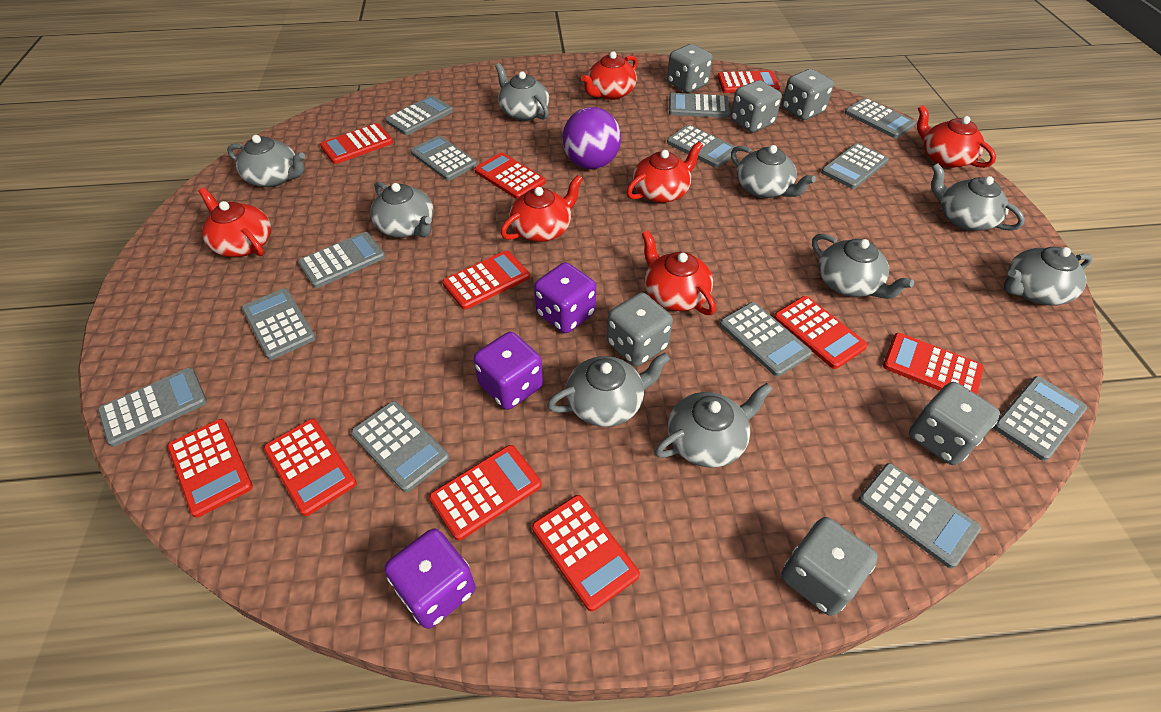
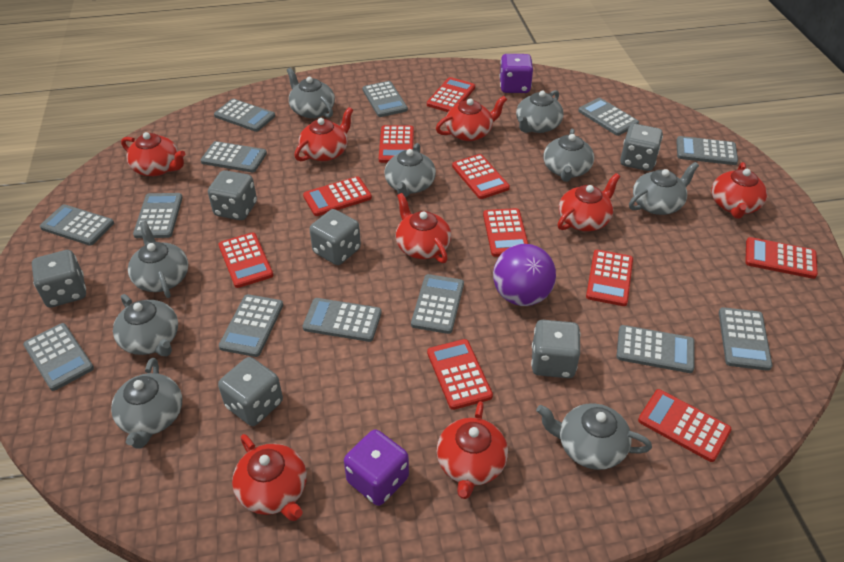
purple dice: [384,529,476,629] [473,332,543,410] [534,262,596,333] = 3 -> [344,429,409,506] [499,54,533,93] = 2
red teapot: [198,187,271,257] [501,175,583,242] [581,51,638,100] [627,141,703,203] [642,230,716,315] [917,105,996,168] = 6 -> [121,132,185,176] [232,434,307,521] [294,107,353,161] [396,193,451,263] [436,96,507,141] [436,401,508,499] [558,173,620,231] [711,162,767,219] = 8

